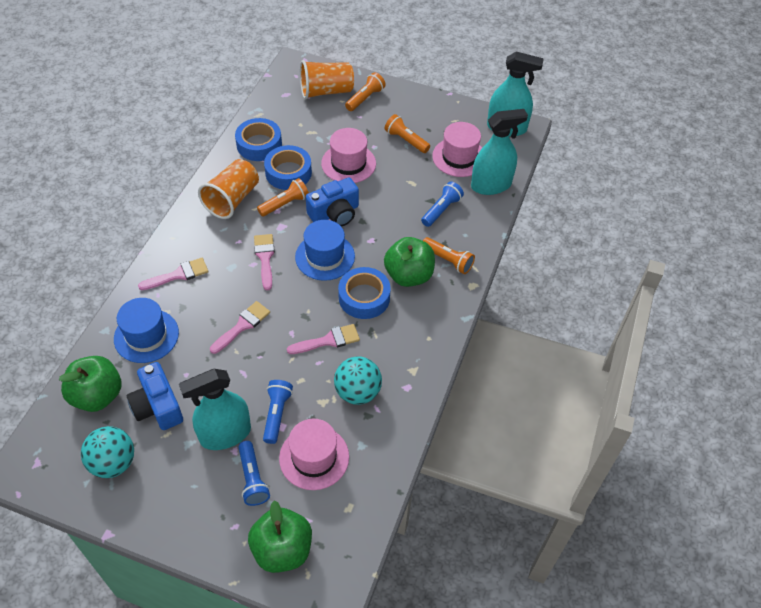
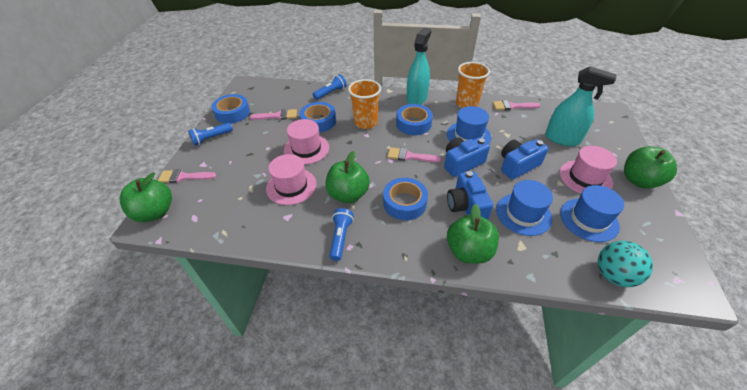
blue camera: [126,362,183,430] [306,178,359,227] = 2 -> [444,137,490,177] [447,171,493,220] [501,139,549,179] = 3
blue hat: [114,298,179,363] [295,220,355,281] = 2 -> [447,106,491,144] [496,180,553,236] [560,185,624,242] = 3
blue tape: [235,118,282,161] [264,145,312,190] [338,267,391,319] = 3 -> [211,94,250,124] [300,102,336,133] [383,178,428,220] [396,104,433,135] = 4
green apple: [59,356,121,412] [248,500,312,573] [384,237,435,287] = 3 -> [119,173,172,222] [326,151,370,203] [447,204,499,264] [624,146,677,189] = 4
orange flashlight: [257,178,309,217] [345,72,386,111] [385,114,430,153] [423,237,475,274] = 4 -> none = 0
turquoise ball: [81,426,134,478] [334,356,382,405] = 2 -> [598,241,653,287] = 1
turquoise spray bottle: [179,369,251,450] [471,109,528,195] [487,51,544,136] = 3 -> [407,27,431,105] [545,66,617,146] = 2

